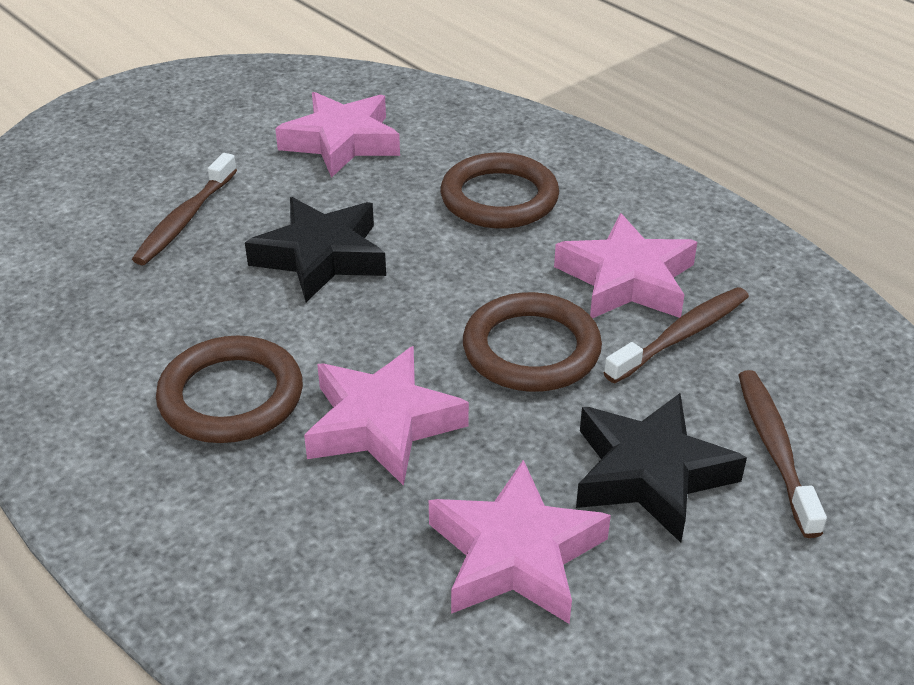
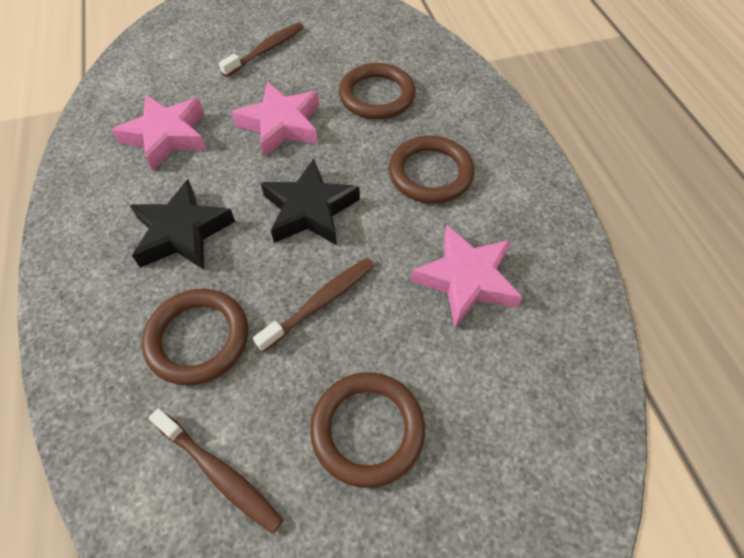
brown ring: [156,335,303,443] [441,153,559,229] [463,292,602,392] = 3 -> [142,289,248,385] [310,372,425,488] [339,63,416,119] [389,136,475,204] = 4
pink star: [275,92,400,178] [304,346,469,486] [429,460,611,624] [554,213,697,318] = 4 -> [112,95,207,171] [231,82,319,157] [411,225,522,328] = 3

